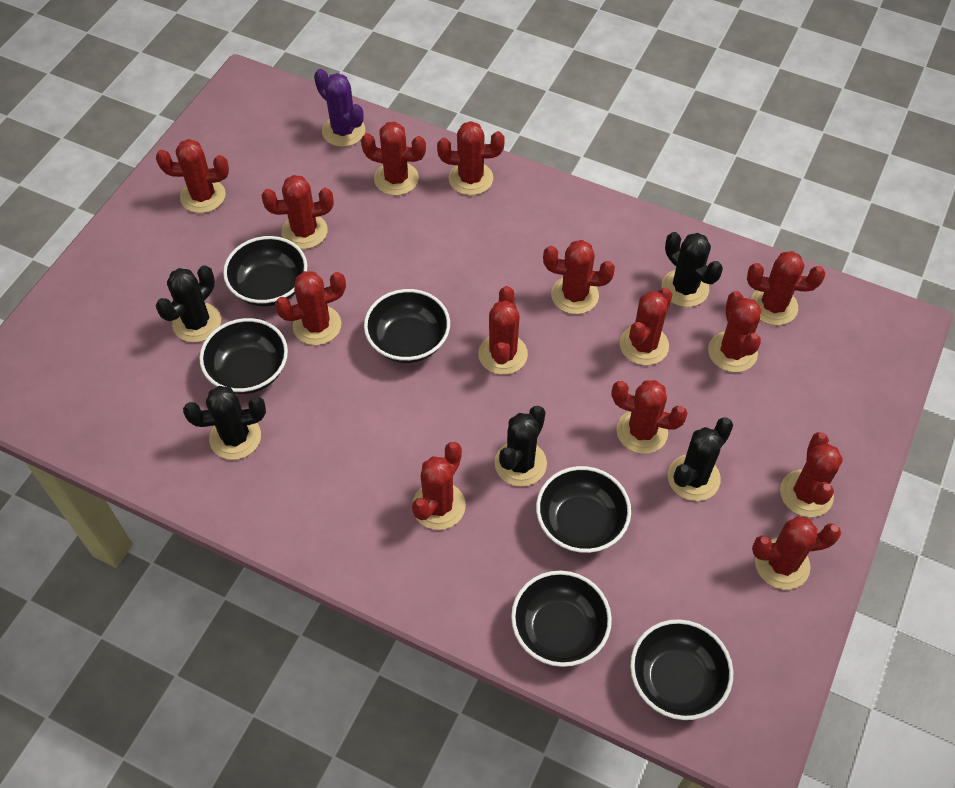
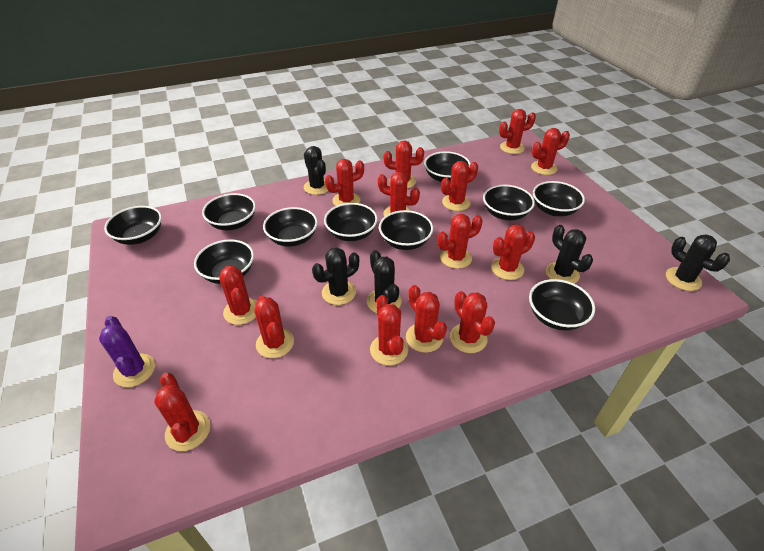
black bowl: [199,318,288,394] [223,236,307,306] [364,289,450,363] [511,571,612,667] [536,466,631,553] [630,619,733,720] = 6 -> [104,206,162,245] [194,239,254,284] [202,193,256,230] [263,207,318,246] [324,203,378,241] [379,210,433,250] [424,151,471,182] [483,185,535,220] [529,279,595,331] [533,181,585,216] = 10

